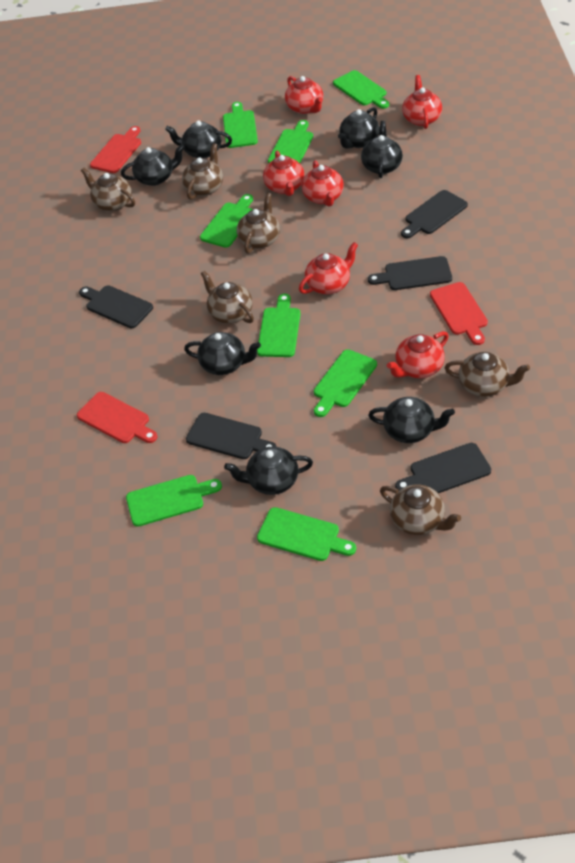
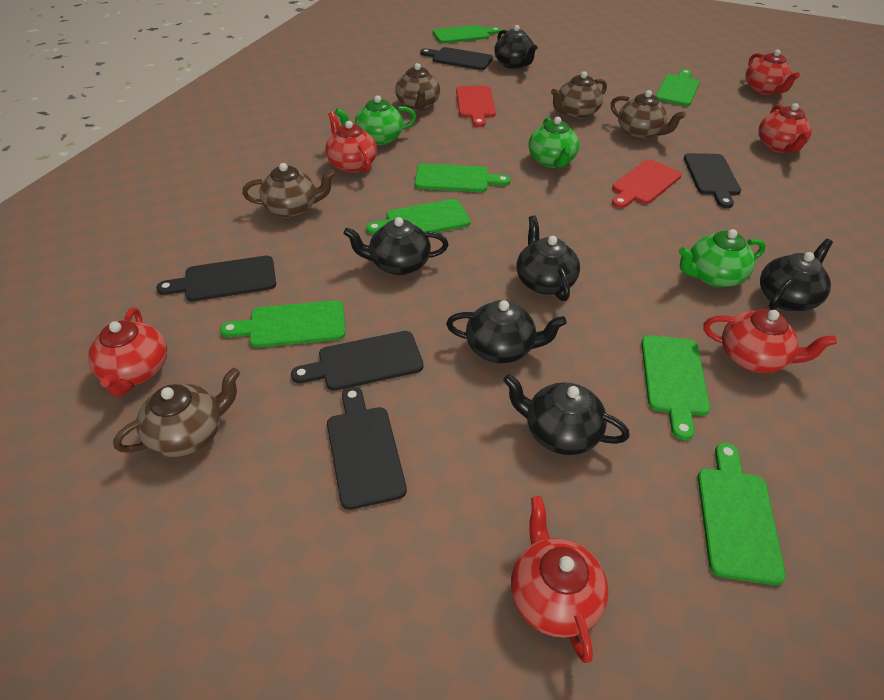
black teapot: [121,144,185,186] [165,120,232,158] [184,332,261,375] [224,446,313,495] [338,107,380,149] [361,121,403,178] [368,397,455,443] = 7 -> [343,217,448,275] [446,300,567,363] [494,25,538,69] [503,374,630,455] [517,215,580,301] [760,239,833,311] = 6
brown teapot: [81,168,135,211] [182,143,223,200] [201,271,254,324] [237,193,280,254] [380,484,461,535] [445,352,530,397] = 6 -> [113,368,240,457] [242,163,336,218] [395,63,440,110] [551,71,607,119] [611,90,686,139] = 5
green cutting board: [126,475,222,527] [200,194,253,248] [223,102,258,148] [257,293,300,357] [257,507,356,561] [268,120,313,164] [314,349,377,417] [333,70,389,109] = 8 -> [220,300,345,347] [366,199,471,234] [415,164,511,192] [433,25,501,43] [641,335,710,440] [656,69,700,106] [698,443,786,585] = 7
green teapot: none = 0 -> [335,95,416,145] [528,117,579,168] [679,229,766,287] = 3
red cutting board: [77,392,158,443] [90,126,141,173] [430,282,488,345] = 3 -> [456,86,496,127] [612,159,682,208] = 2

